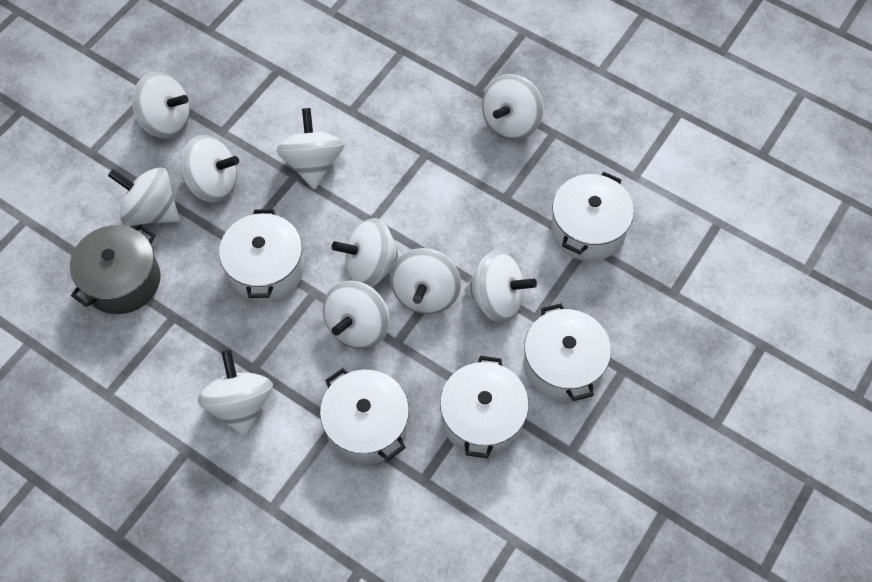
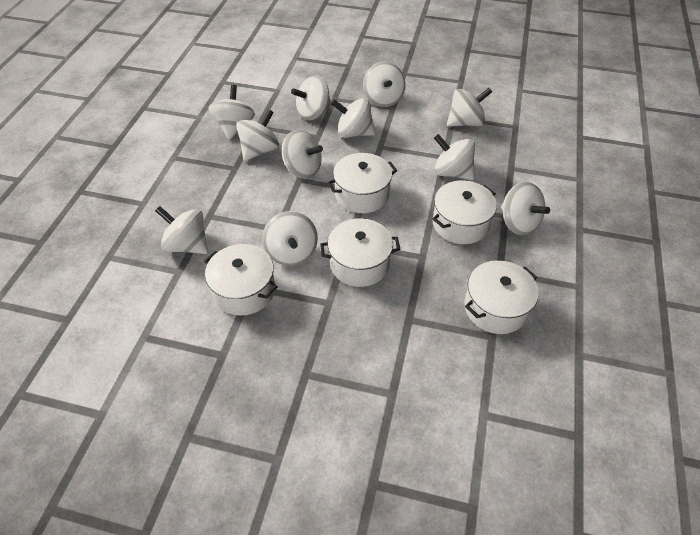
grey pot: [70,224,161,314] = 1 -> none = 0
white spinning top: [108,167,180,226] [132,72,190,139] [181,135,239,203] [198,350,273,437] [276,108,344,190] [323,281,389,349] [332,218,402,287] [390,248,461,314] [464,251,537,323] [482,74,544,141] = 10 -> [155,206,208,254] [208,85,255,140] [236,109,279,161] [262,211,318,266] [282,130,323,179] [291,75,332,120] [331,98,376,138] [363,62,406,107] [434,134,475,180] [447,88,492,127] [501,182,550,235] = 11

